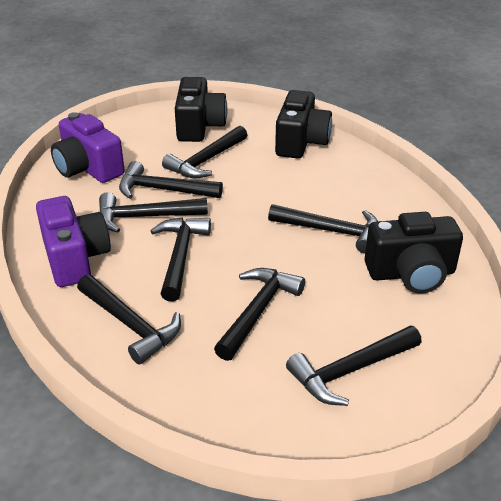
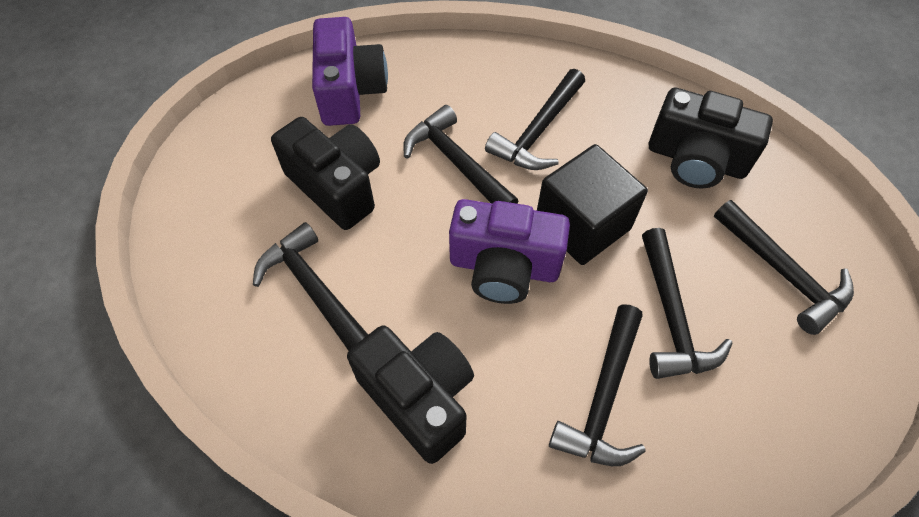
black cube: none = 0 -> [537,144,648,265] = 1
black hammer: [77,274,181,364] [99,192,208,233] [119,161,223,199] [151,217,211,301] [162,126,247,178] [214,268,305,361] [268,204,378,254] [286,326,422,406] = 8 -> [253,222,368,351] [403,105,519,204] [485,69,585,170] [549,305,646,466] [642,228,733,379] [714,200,854,335] = 6

